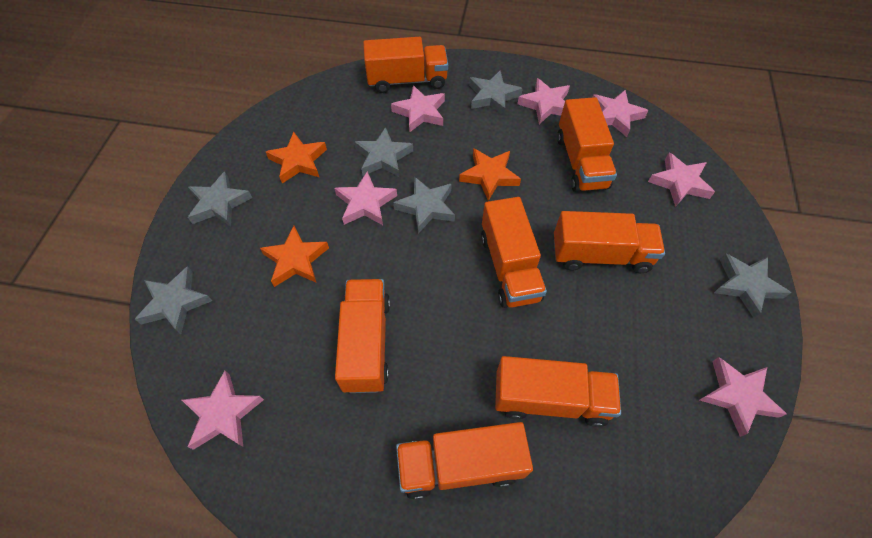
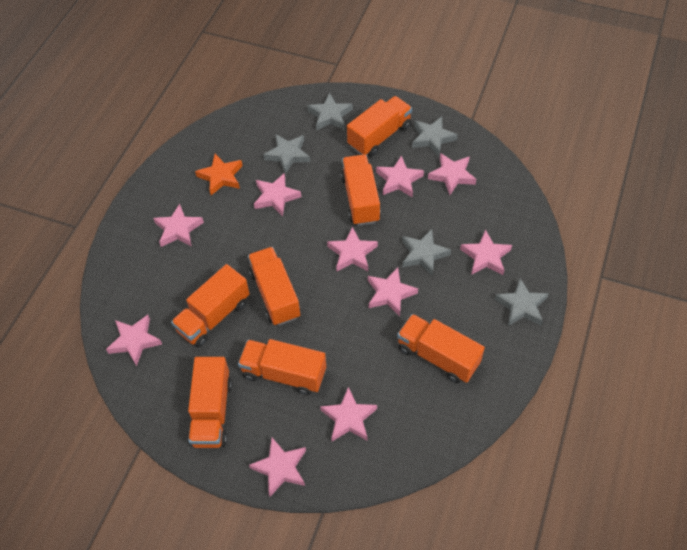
grey star: [135,266,212,334] [188,172,252,227] [354,127,413,177] [393,177,455,234] [469,70,523,116] [714,253,791,318] = 6 -> [263,134,310,174] [307,93,353,131] [402,229,451,276] [412,117,458,156] [495,278,549,326] = 5
orange star: [260,226,329,287] [266,132,327,184] [459,148,521,201] = 3 -> [195,154,243,195] = 1
pink star: [182,371,264,450] [334,171,397,225] [391,85,445,133] [518,78,570,124] [592,90,649,137] [648,152,715,207] [700,357,787,437] = 7 -> [106,315,162,366] [153,204,204,247] [249,438,306,497] [254,173,301,216] [320,387,377,441] [327,227,378,271] [368,267,418,316] [376,156,424,198] [428,153,476,195] [460,230,512,275] = 10

